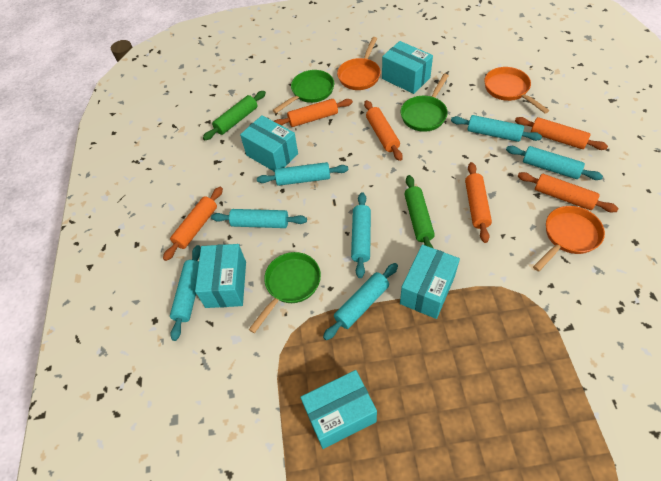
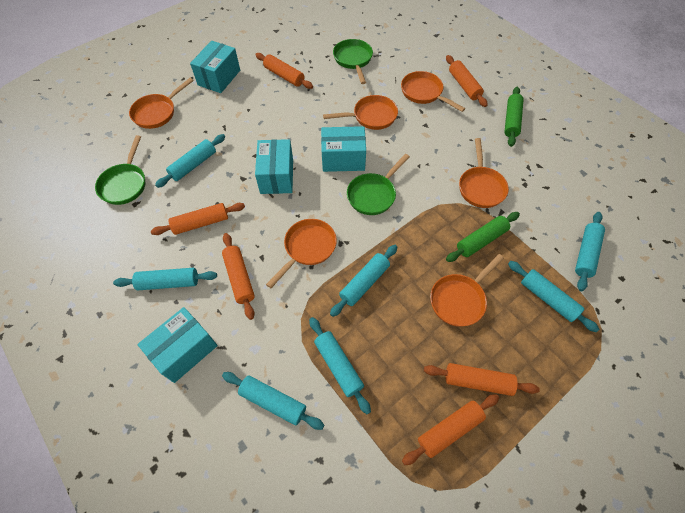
orange pan: [337,37,381,90] [484,67,549,114] [533,206,605,272] = 3 -> [129,78,194,129] [266,219,337,288] [323,95,398,130] [401,71,465,112] [430,254,504,327] [459,138,509,208] = 6
turquoise box: [195,244,246,308] [240,115,298,172] [301,370,377,449] [382,41,433,94] [400,245,460,319] = 5 -> [137,307,218,383] [190,41,240,93] [255,139,293,194] [321,126,366,172] = 4

